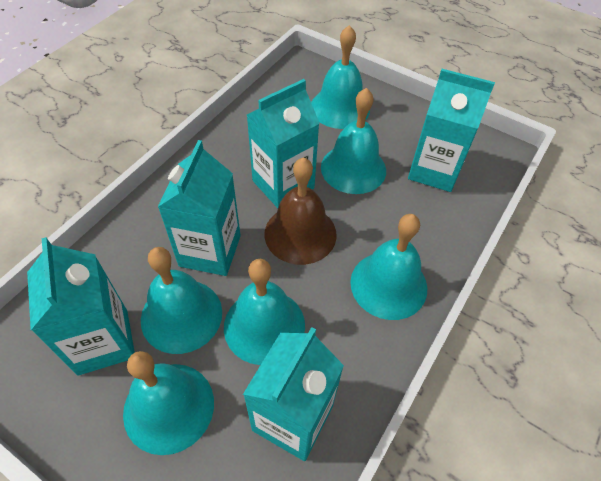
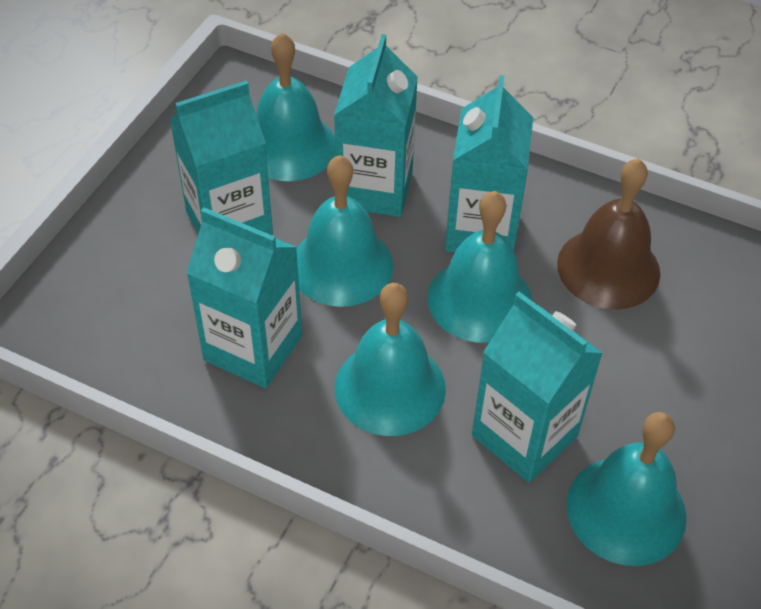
turquoise bell: [123,351,214,455] [141,247,222,354] [224,259,305,365] [311,25,370,129] [321,88,386,194] [350,214,427,320] = 6 -> [256,33,335,181] [296,155,393,307] [335,283,446,436] [427,191,532,343] [566,412,687,566] = 5

